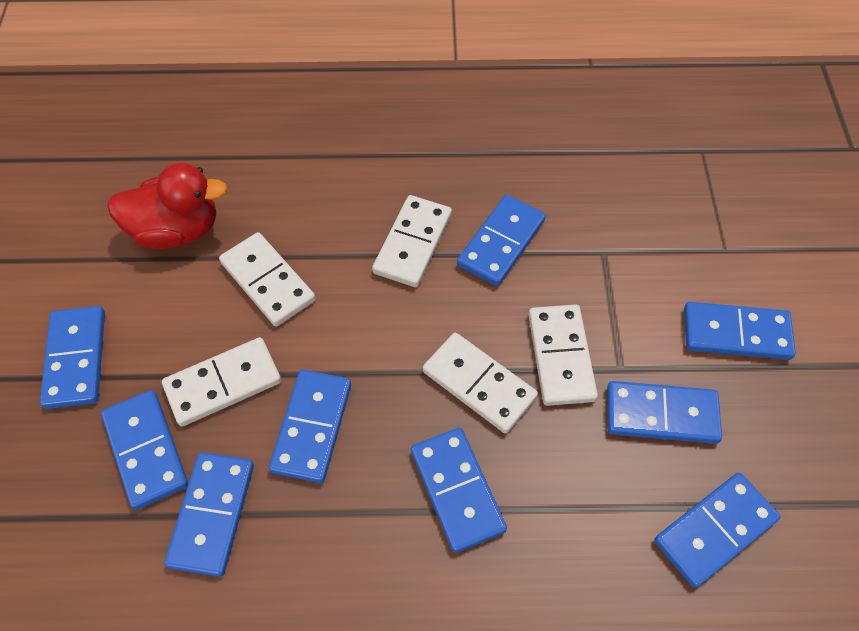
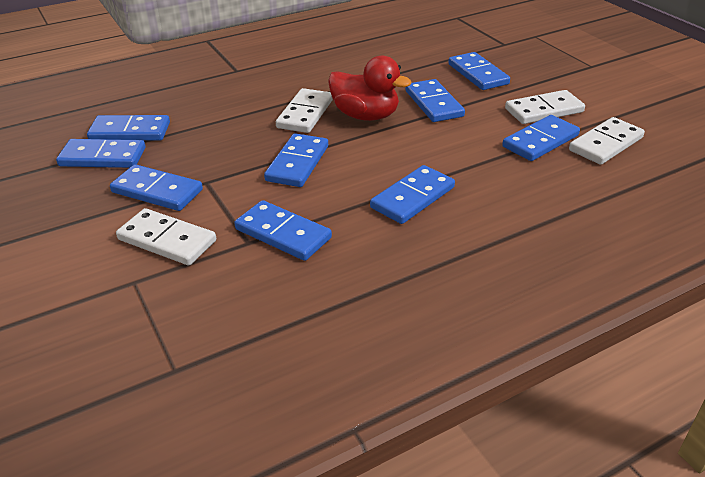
white domino: [162,337,281,427] [219,232,316,327] [372,195,452,287] [423,333,538,433] [528,304,598,406] = 5 -> [116,208,216,265] [276,88,333,133] [505,90,585,124] [569,117,645,165] = 4

